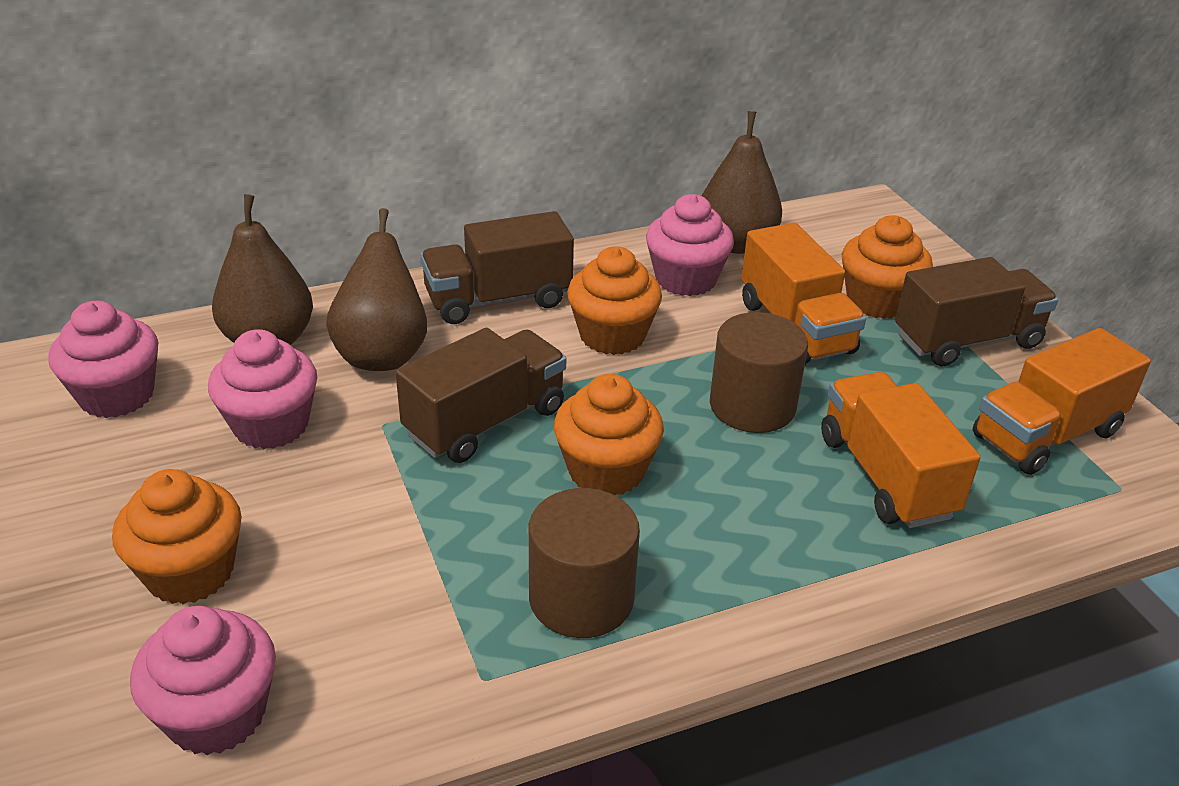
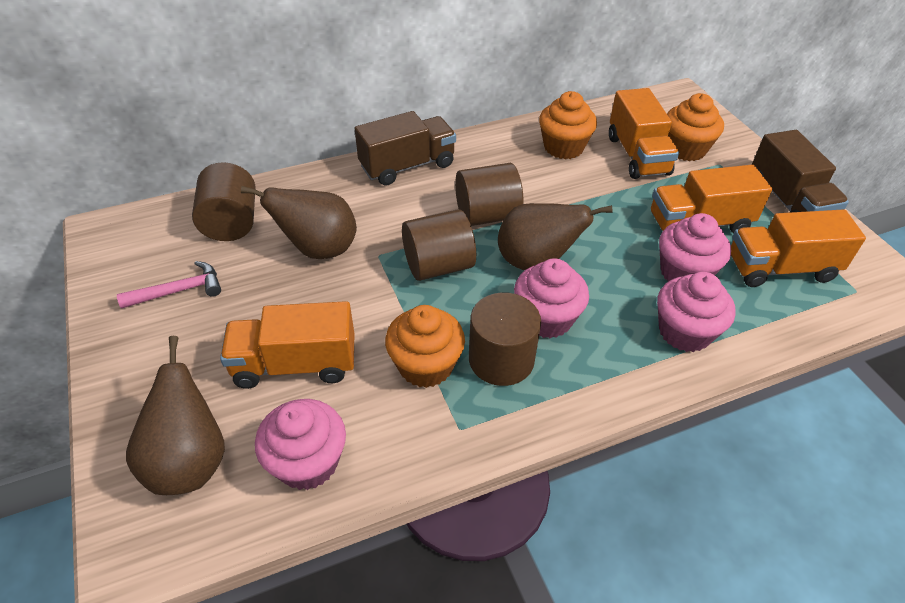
brown cylinder: [529,488,640,638] [710,312,808,433] = 2 -> [192,162,255,241] [402,209,476,281] [455,163,523,226] [469,292,541,386] = 4
brown truck: [396,328,566,463] [420,211,574,324] [895,257,1058,366] = 3 -> [355,111,456,186] [752,130,849,213] = 2
orange cupcake: [112,469,242,604] [554,374,664,496] [567,246,662,355] [842,215,933,319] = 4 -> [385,305,465,388] [539,91,597,159] [667,93,724,161] = 3
orange truck: [741,223,866,365] [821,372,980,528] [973,328,1151,475] = 3 -> [220,301,354,389] [609,88,679,179] [651,164,772,233] [731,209,866,287] = 4
pink hammer: none = 0 -> [117,261,221,309] = 1

